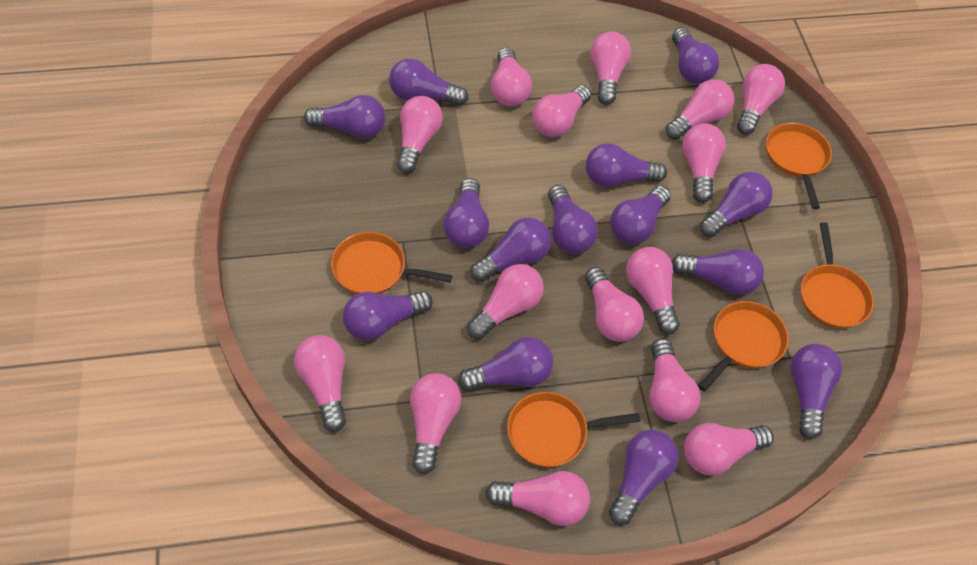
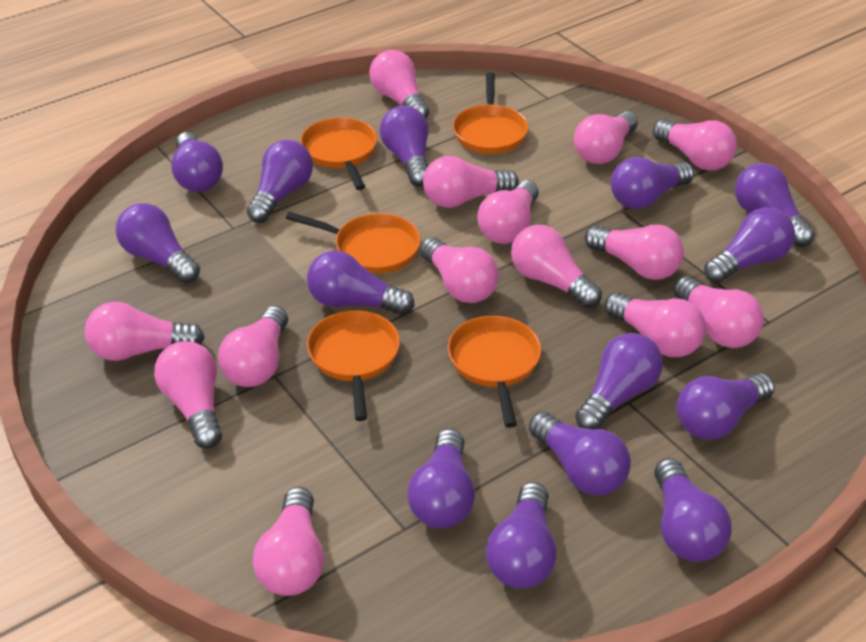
pink light bulb: [294,335,346,432] [397,96,443,173] [410,373,461,474] [467,264,544,339] [485,471,590,526] [491,47,532,107] [532,85,591,137] [585,267,644,342] [591,31,631,105] [626,247,680,334] [649,338,701,422] [666,80,734,140] [682,123,726,203] [684,423,774,476] [737,64,785,134] = 15 -> [85,302,205,361] [154,341,222,449] [218,306,288,387] [253,487,324,596] [369,50,430,118] [420,237,499,303] [423,156,519,208] [477,180,539,244] [511,225,602,308] [574,111,638,164] [585,225,684,280] [605,292,706,357] [653,119,737,171] [674,276,764,348] = 14

